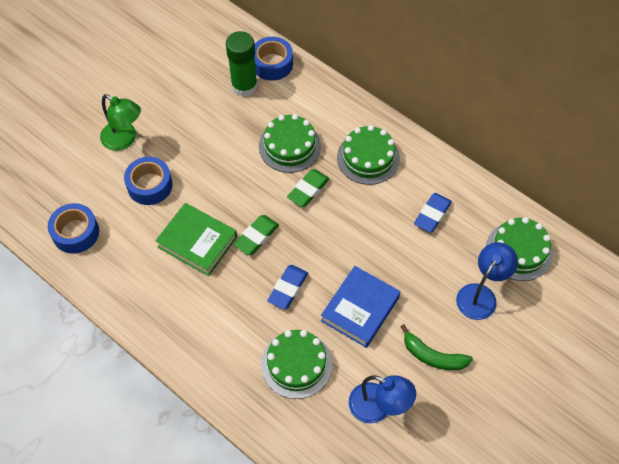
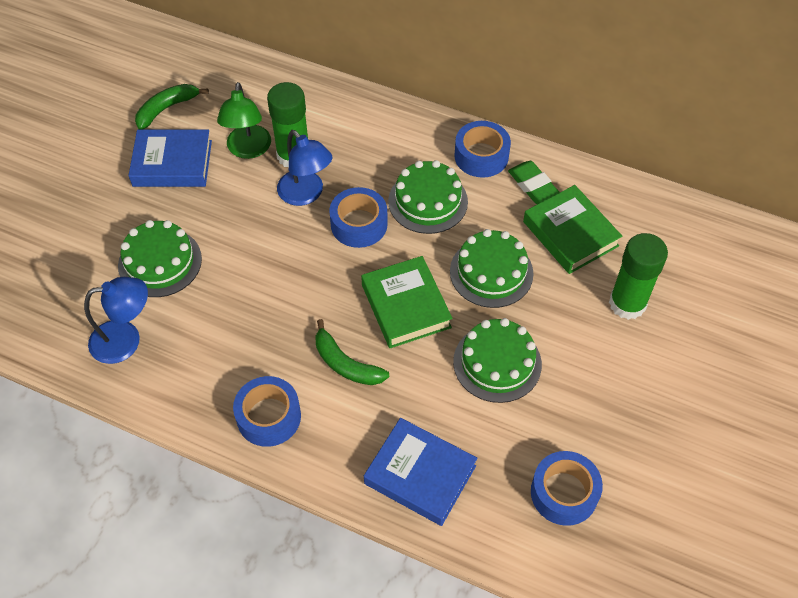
blue book: [321,266,400,348] = 1 -> [128,130,212,187] [364,418,477,526] = 2
blue eraser: [267,265,308,310] [414,193,452,233] = 2 -> none = 0
blue tape: [48,203,99,254] [124,157,173,205] [255,37,293,81] = 3 -> [233,376,301,447] [329,187,388,248] [454,121,511,178] [531,451,603,526] = 4
green banana: [400,324,473,370] = 1 -> [135,84,209,130] [315,319,389,385] = 2
green book: [156,203,237,276] = 1 -> [361,256,453,348] [523,185,622,274] = 2
green eraser: [234,215,279,255] [287,169,330,207] = 2 -> [508,161,560,204] = 1
green glue stick: [226,31,258,97] = 1 -> [267,82,308,168] [609,233,668,320] = 2

